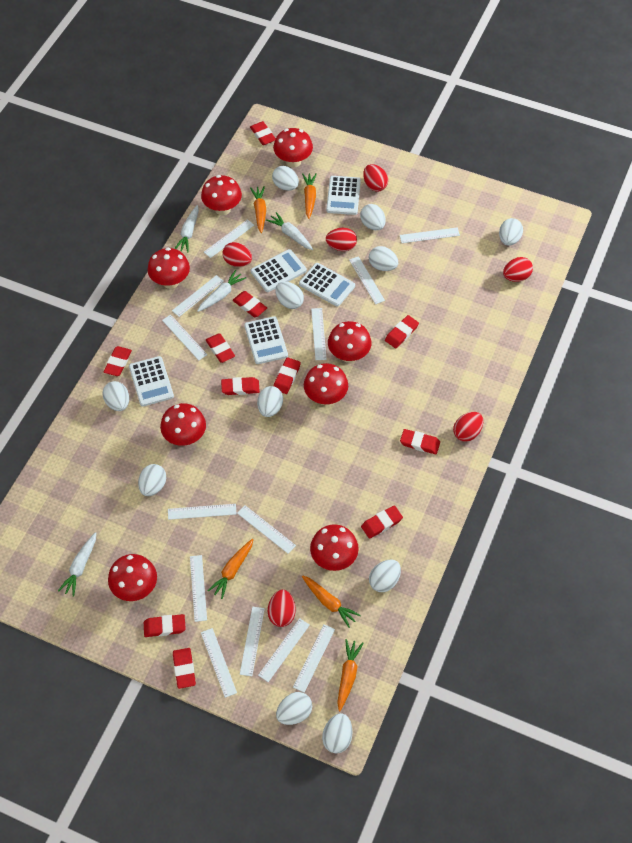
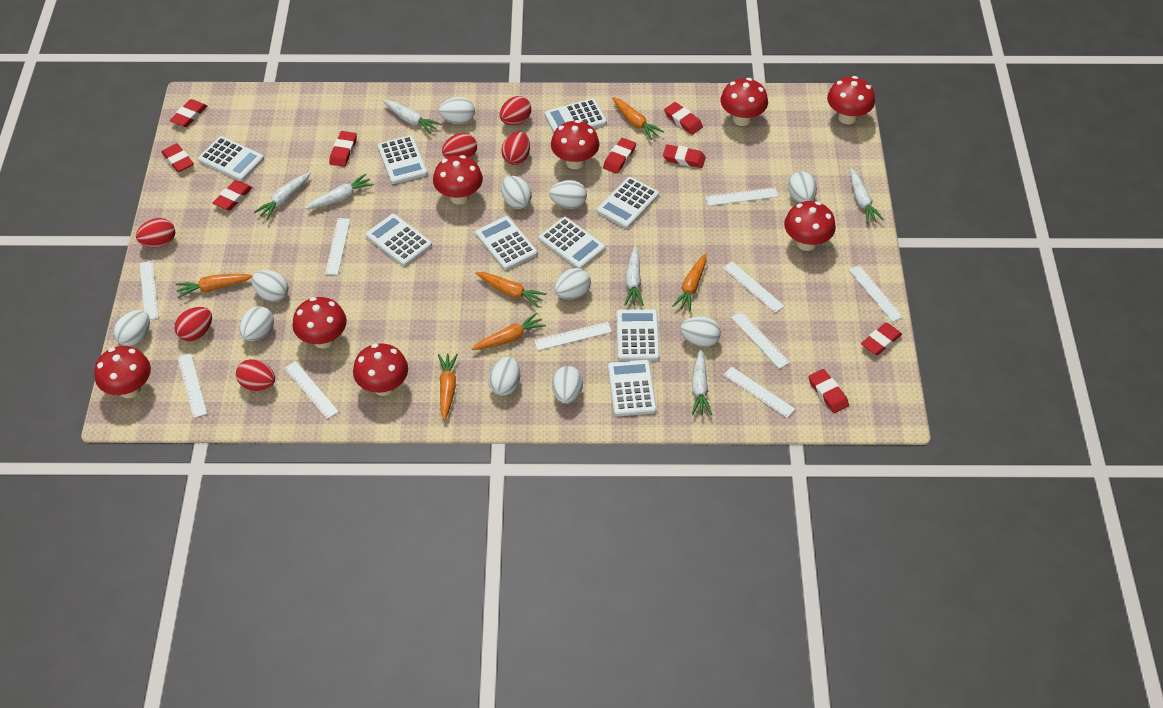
orange carrot: [207,539,254,599] [250,186,266,233] [302,173,317,219] [302,575,361,628] [337,639,363,711] = 5 -> [176,274,253,298] [438,354,458,420] [472,313,546,350] [476,272,547,307] [612,97,664,140] [672,254,707,312] = 6
red eraser: [103,346,132,376] [144,614,186,637] [173,648,196,689] [206,333,235,363] [221,377,260,395] [233,291,267,317] [250,121,276,145] [274,358,301,394] [361,505,403,539] [385,315,419,348] [400,429,440,454] = 11 -> [162,143,194,172] [170,99,207,127] [213,180,252,211] [329,131,357,167] [603,138,636,174] [663,144,706,168] [664,102,703,135] [809,369,849,413] [861,323,902,355] = 9
white calculator: [129,356,174,407] [244,316,288,364] [251,249,307,292] [299,263,355,307] [326,176,361,215] = 5 -> [198,136,264,181] [366,214,432,266] [377,135,428,184] [475,216,537,270] [539,217,606,269] [544,98,607,133] [597,177,659,228] [608,360,657,416] [616,309,660,361] = 9
white carrot: [58,532,96,597] [175,205,199,253] [197,270,246,312] [266,212,313,250] = 4 -> [254,172,310,220] [305,174,374,209] [382,100,441,134] [624,246,644,306] [692,349,712,415] [850,169,884,224] = 6
white ruler: [162,315,207,361] [168,504,236,520] [172,275,224,317] [190,555,207,622] [201,628,237,698] [204,219,254,258] [237,505,296,554] [240,607,265,676] [258,618,310,682] [293,624,335,693] [311,308,327,360] [349,256,385,304] [400,227,460,243] = 13 -> [140,261,159,320] [178,353,207,418] [284,361,339,419] [325,218,350,275] [534,322,612,351] [706,187,779,206] [723,262,784,313] [723,367,795,418] [731,311,790,369] [849,265,903,322] = 10

